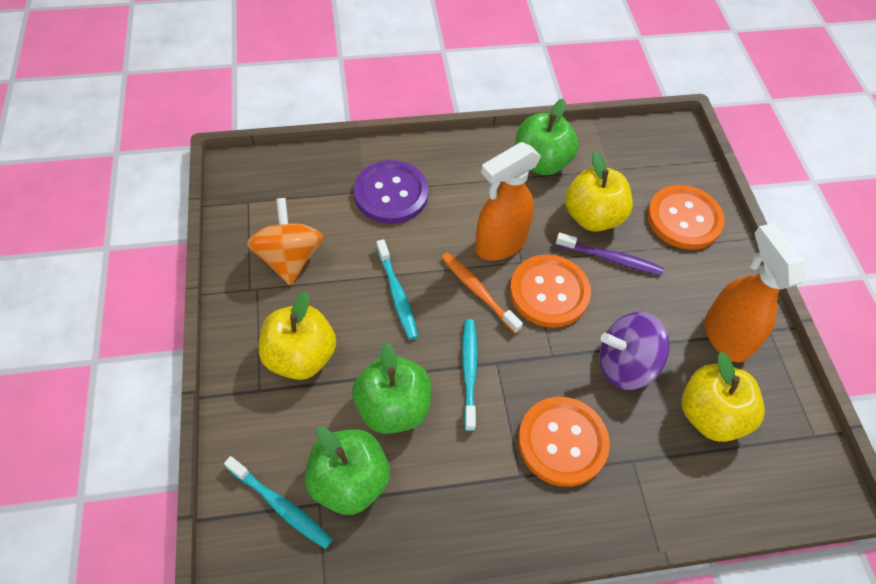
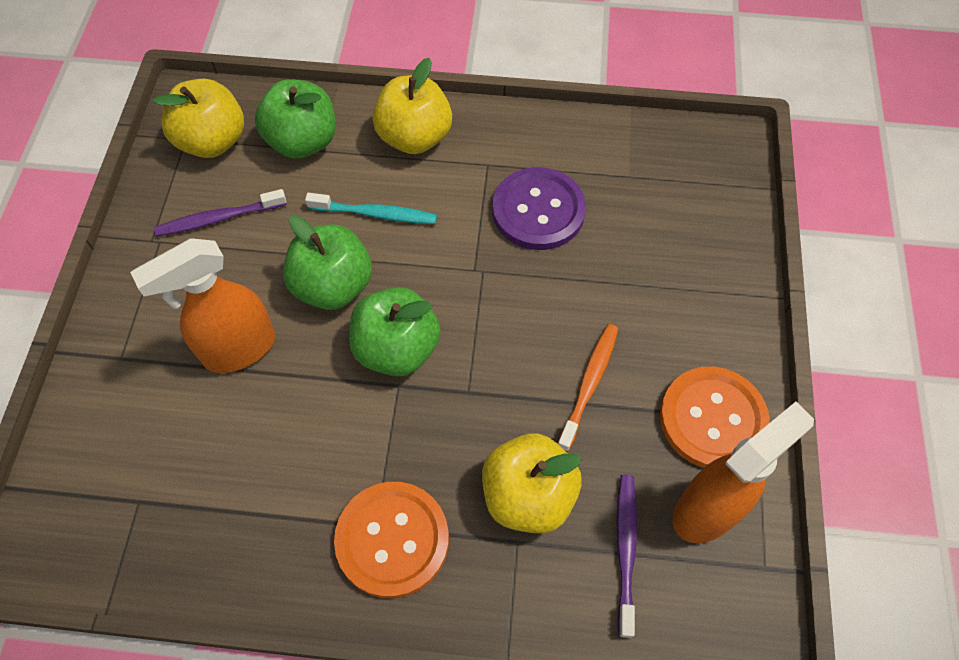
orange button: [510,254,591,328] [518,397,610,487] [647,185,725,250] = 3 -> [334,482,449,598] [660,367,770,468] = 2
orange spinning top: [247,198,323,285] = 1 -> none = 0
purple spinning top: [599,312,670,390] = 1 -> none = 0
purple toothbrush: [556,233,664,275] = 1 -> [154,189,287,236] [617,475,637,638] = 2
turquoise toothbrush: [224,456,333,549] [376,239,418,340] [462,319,478,431] = 3 -> [305,193,437,224] = 1

